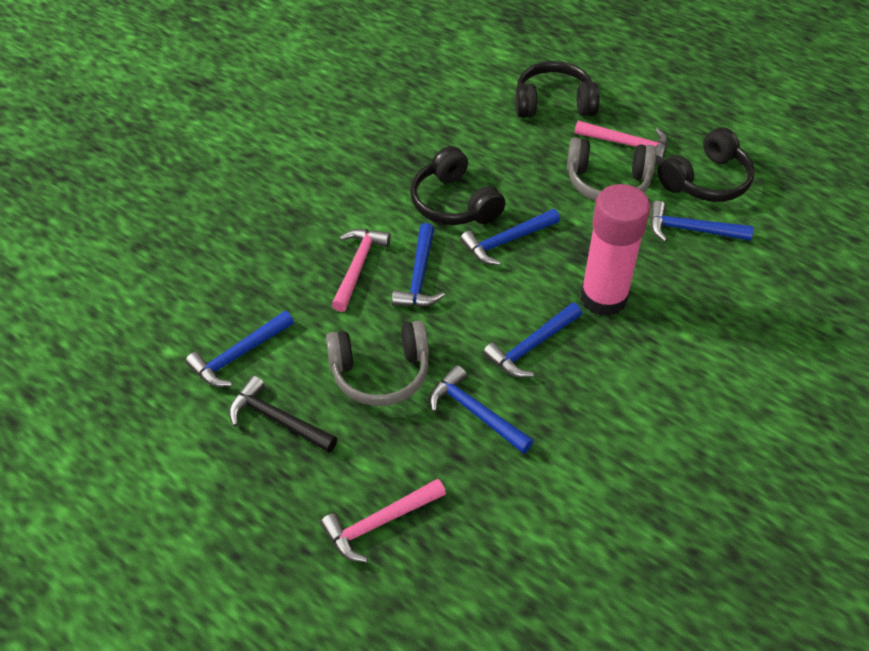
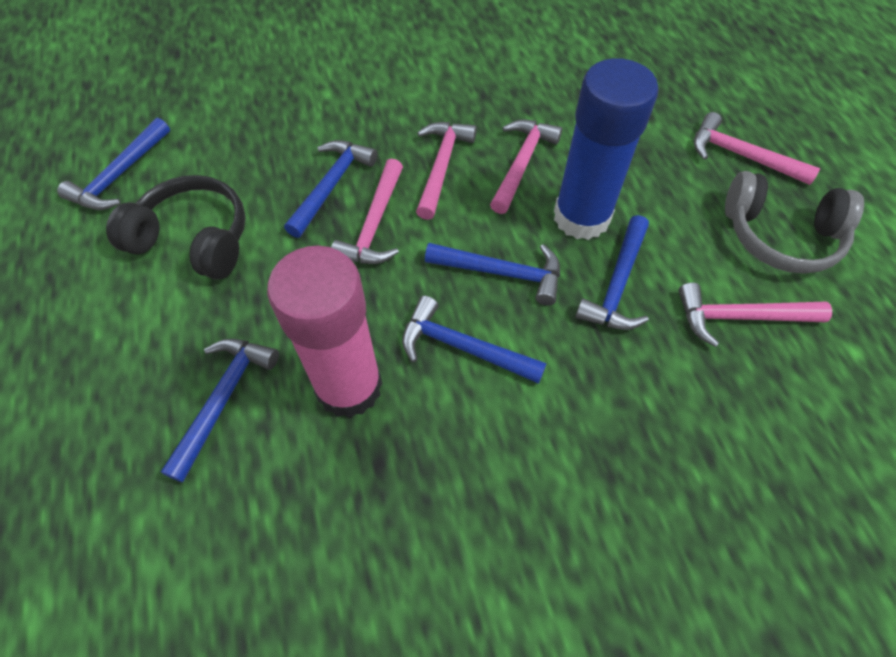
black hammer: [229,376,338,453] = 1 -> none = 0
black headphones: [410,146,506,225] [516,61,600,118] [657,127,755,202] = 3 -> [106,175,246,280] = 1
blue glue stick: none = 0 -> [554,58,658,240] = 1
grey headphones: [326,320,429,406] [567,137,656,201] = 2 -> [725,171,864,274] = 1
pink hammer: [320,479,446,562] [331,229,391,312] [575,120,668,165] = 3 -> [331,159,403,264] [416,122,477,220] [490,120,562,214] [678,283,832,347] [694,112,820,185] = 5

